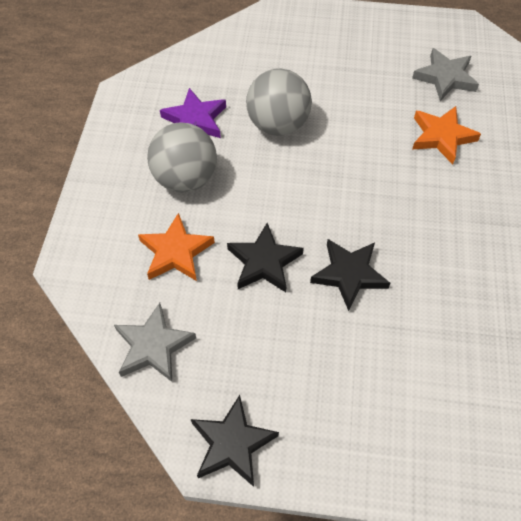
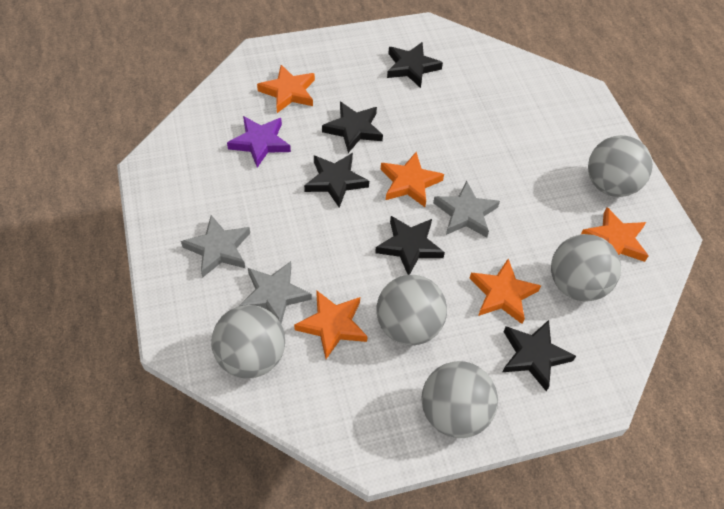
black star: [191,395,279,487] [227,223,304,292] [310,239,390,311] = 3 -> [304,153,369,208] [322,102,383,153] [375,216,445,275] [387,42,443,88] [503,320,576,391] = 5
grey ball: [147,122,217,193] [246,69,312,136] = 2 -> [211,305,285,378] [376,275,447,345] [422,361,498,438] [551,234,621,301] [588,135,653,197] = 5
grey star: [114,303,196,382] [412,48,479,101] = 2 -> [181,215,250,278] [239,261,312,323] [433,181,500,238] = 3
orange star: [138,213,215,281] [412,106,481,164] = 2 -> [257,65,315,113] [294,291,368,359] [380,152,444,207] [469,259,541,324] [581,207,648,262] = 5

